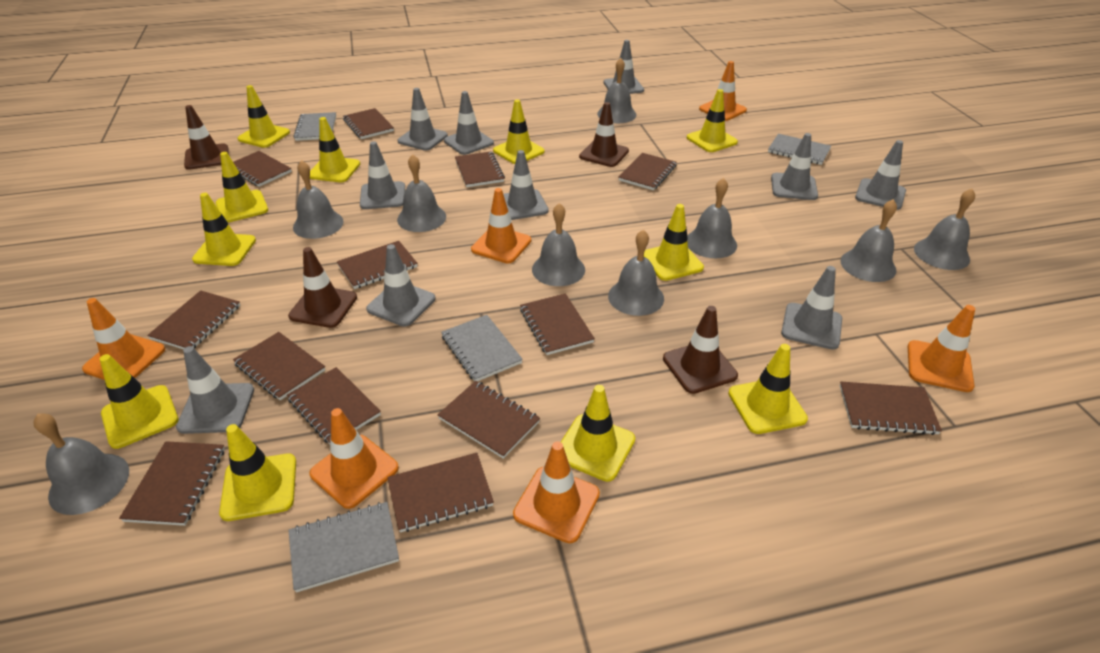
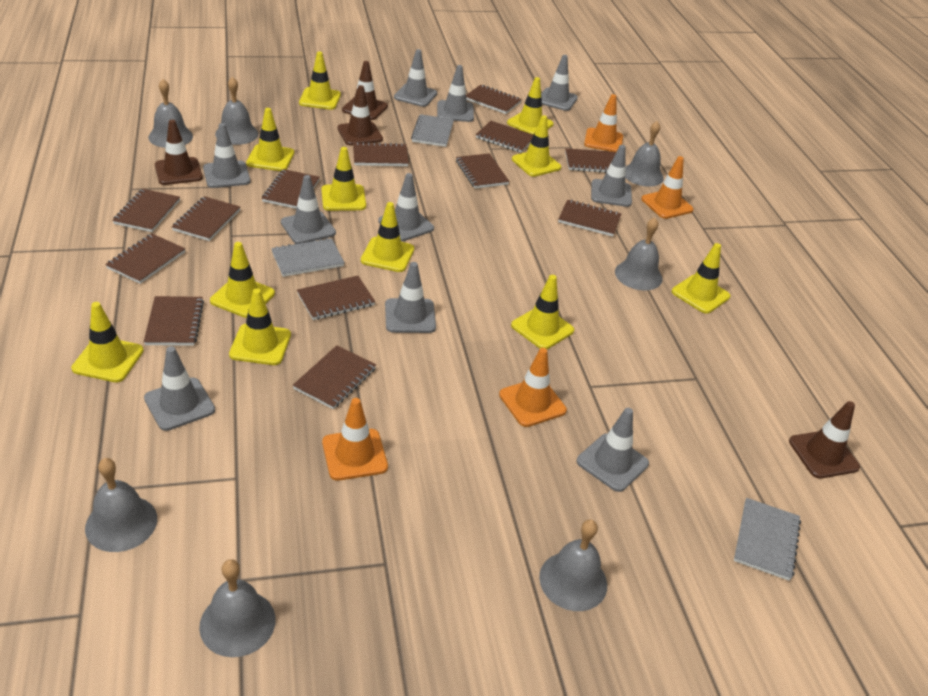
grey bell: [34,413,129,515] [293,160,344,239] [397,154,446,232] [532,203,585,286] [597,58,637,123] [608,230,664,316] [687,178,737,258] [841,199,897,282] [914,189,975,270] = 9 -> [85,458,157,552] [148,79,193,148] [199,559,276,657] [215,77,259,145] [539,519,607,611] [615,217,663,291] [625,121,664,187] = 7
grey notebook: [288,502,399,593] [293,112,336,141] [441,315,523,382] [768,134,831,165] = 4 -> [271,238,345,277] [411,114,454,147] [734,498,801,581] = 3
orange traffic cone: [82,298,165,380] [310,408,399,509] [471,188,531,263] [513,442,600,543] [699,61,747,121] [908,305,975,392] = 6 -> [322,398,388,481] [499,348,567,427] [584,94,623,152] [641,156,694,219] = 4

